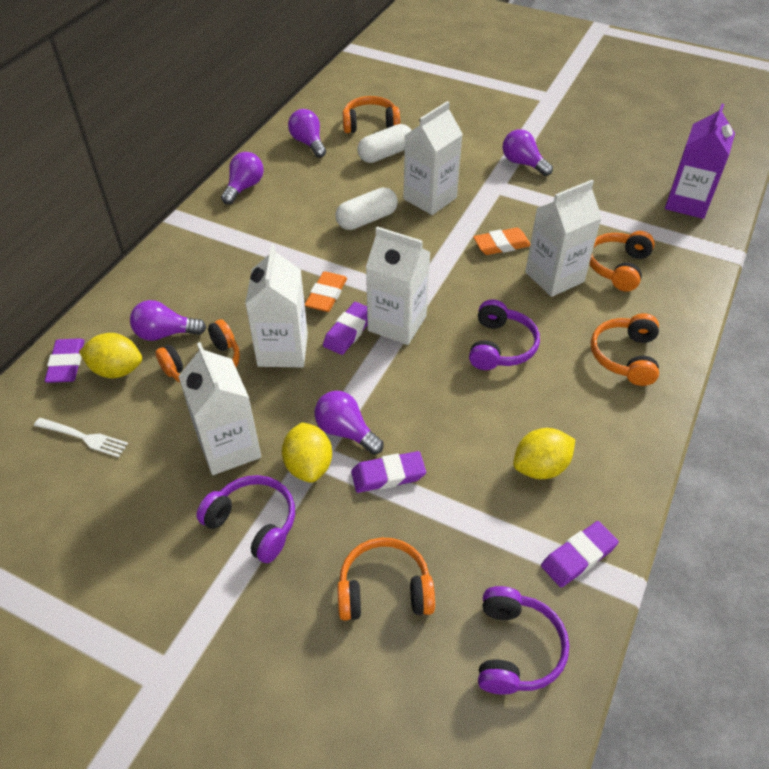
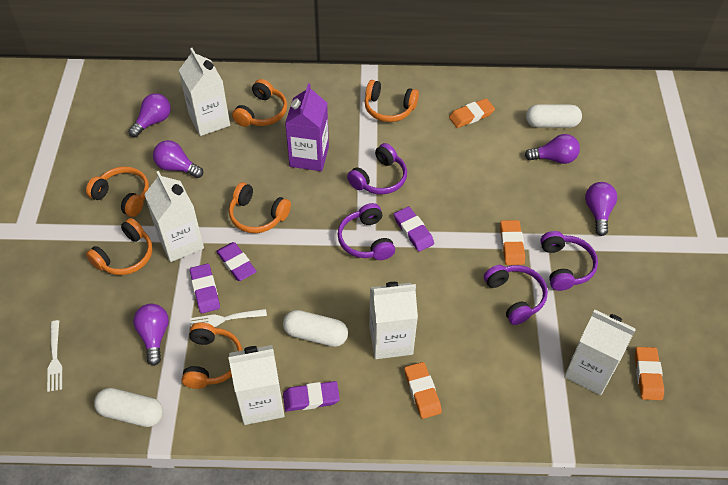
orange eraser: [305,271,347,312] [473,228,530,255] = 2 -> [404,362,442,419] [449,98,495,128] [500,220,525,265] [635,347,664,400] = 4
orange headphones: [155,319,240,382] [337,537,435,621] [343,96,400,133] [589,231,655,291] [591,313,659,386] = 5 -> [86,166,149,217] [86,218,152,275] [182,322,242,389] [229,182,291,233] [232,79,287,127] [365,80,419,122] = 6
purple headphones: [196,475,295,563] [469,299,540,370] [478,586,569,695] = 3 -> [337,203,395,260] [347,143,407,194] [484,265,548,325] [540,231,598,291] = 4
white capsule: [336,187,398,230] [357,124,412,163] = 2 -> [94,388,163,427] [283,310,348,347] [526,105,582,128] = 3
white fork: [34,418,128,457] = 1 -> [47,320,62,392] [190,309,267,327] = 2
yellow lemon: [79,333,142,378] [282,422,332,483] [513,428,575,479] = 3 -> none = 0

